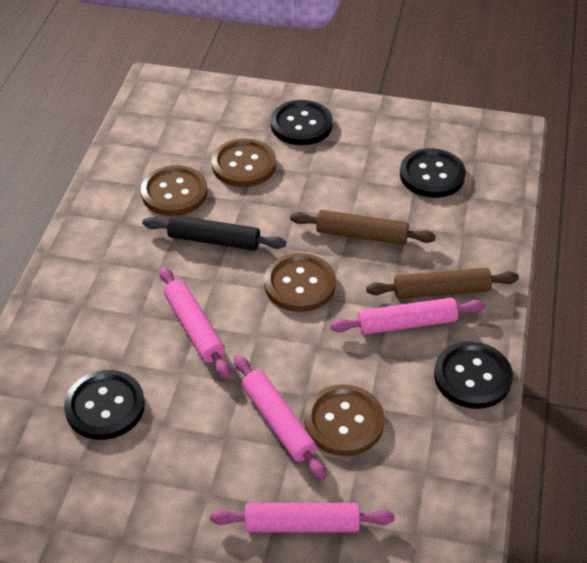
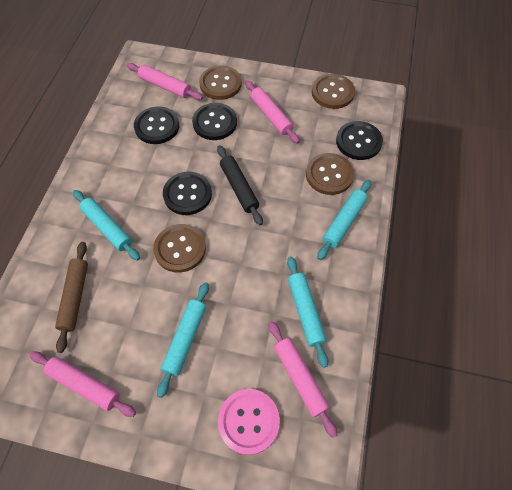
brown rolling pin: [290,210,436,245] [366,268,519,299] = 2 -> [55,242,88,353] = 1
pink button: none = 0 -> [218,389,280,455] = 1
turquoise rolling pin: none = 0 -> [73,190,140,261] [157,282,209,398] [287,256,328,368] [317,180,371,260] = 4

